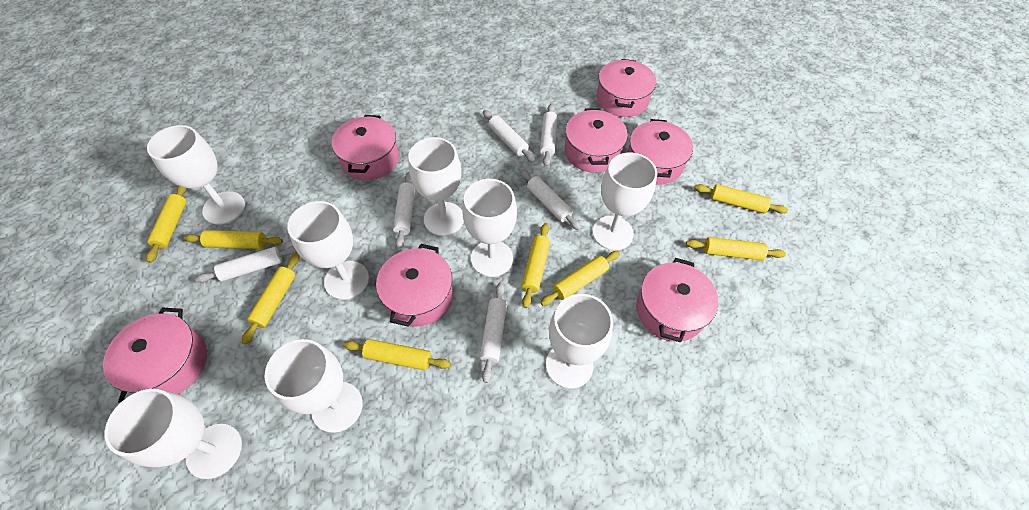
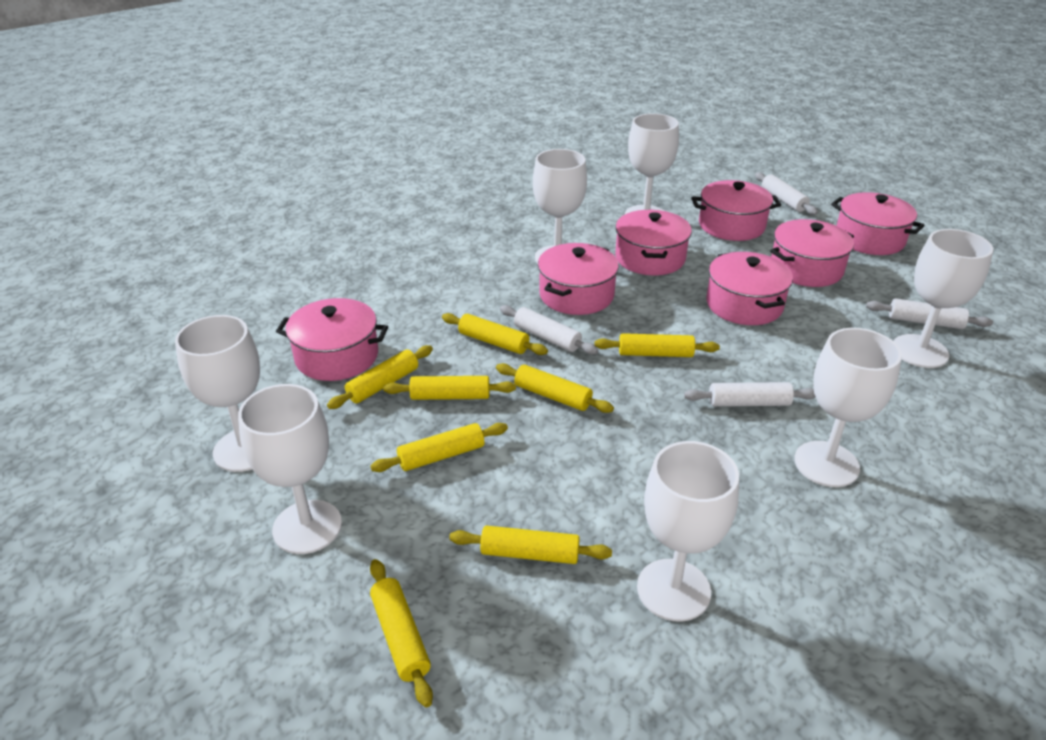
white goblet: [105,389,242,479] [147,125,245,224] [264,339,363,433] [287,201,369,300] [408,137,464,236] [462,179,517,277] [546,294,613,389] [593,153,657,250] = 8 -> [175,315,260,472] [238,384,342,554] [533,149,587,263] [625,113,679,214] [637,441,739,621] [794,328,902,487] [894,229,993,368] = 7
white rolling pin: [195,246,297,283] [393,172,415,249] [480,282,507,383] [483,110,535,163] [520,169,581,230] [540,104,558,167] = 6 -> [500,305,598,355] [684,382,816,407] [755,172,818,215] [866,298,993,329] = 4

